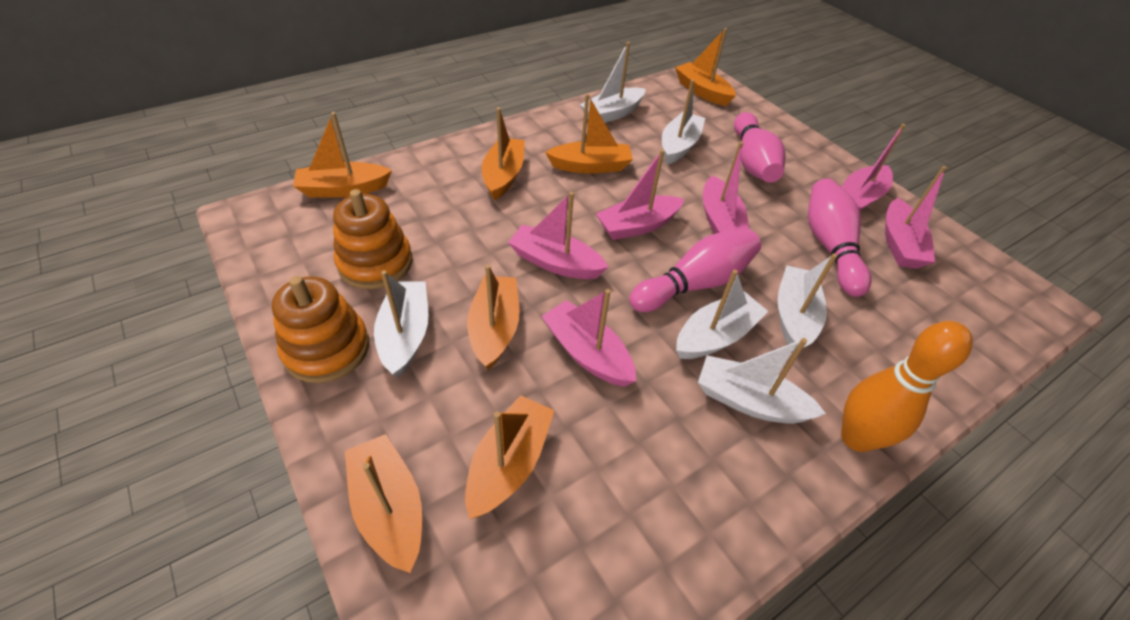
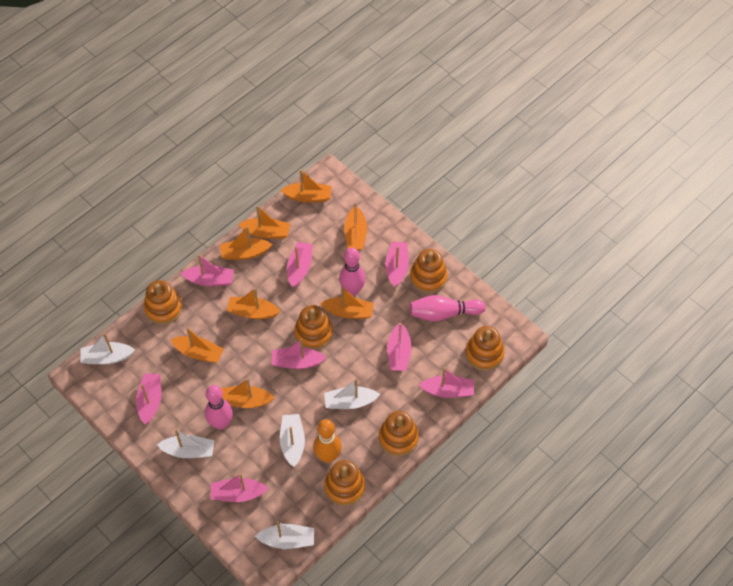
orange boat: [293,112,392,198] [345,434,422,573] [465,395,554,519] [467,264,519,370] [482,107,525,200] [545,94,633,174] [675,28,736,106] = 7 -> [171,327,224,363] [220,226,272,260] [221,378,275,408] [226,288,281,319] [238,205,290,239] [281,169,331,203] [320,286,374,319] [344,203,367,250] = 8
orange stacking toy: [272,276,369,383] [333,189,412,289] = 2 -> [144,280,183,325] [294,305,333,350] [324,460,365,506] [379,411,419,456] [410,249,448,293] [465,326,504,371] = 6
pink boat: [508,192,608,279] [541,289,636,387] [596,150,684,240] [703,141,749,234] [842,124,906,211] [885,166,947,269] = 6 -> [136,374,161,425] [180,254,234,286] [211,473,269,502] [271,338,326,369] [287,242,313,288] [385,241,409,287] [387,322,412,371] [419,367,474,398] = 8
white boat: [374,270,428,378] [580,42,645,123] [662,80,705,165] [676,269,768,359] [698,338,826,424] [777,254,837,352] = 6 -> [80,333,135,364] [157,429,214,458] [255,521,314,549] [280,414,305,467] [324,379,380,409] = 5

